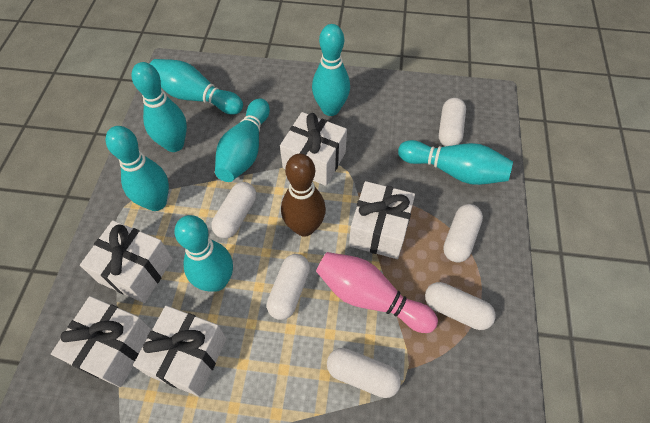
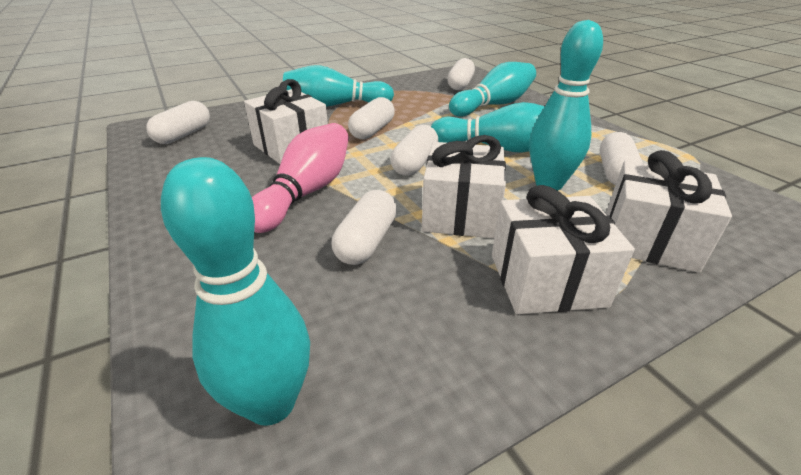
brown bowling pin: [281,154,326,237] = 1 -> none = 0
turquoise bowling pin: [105,126,169,211] [132,62,187,152] [150,59,243,115] [174,215,233,292] [215,98,270,182] [312,24,350,116] [398,140,513,185] = 7 -> [161,157,310,426] [283,65,394,107] [431,102,545,153] [449,62,536,117] [529,20,603,190] = 5
white gift: [51,296,152,387] [80,220,173,303] [133,306,227,397] [280,112,347,186] [349,181,415,259] = 5 -> [244,79,328,164] [422,135,506,238] [492,185,635,314] [606,150,732,273] = 4

